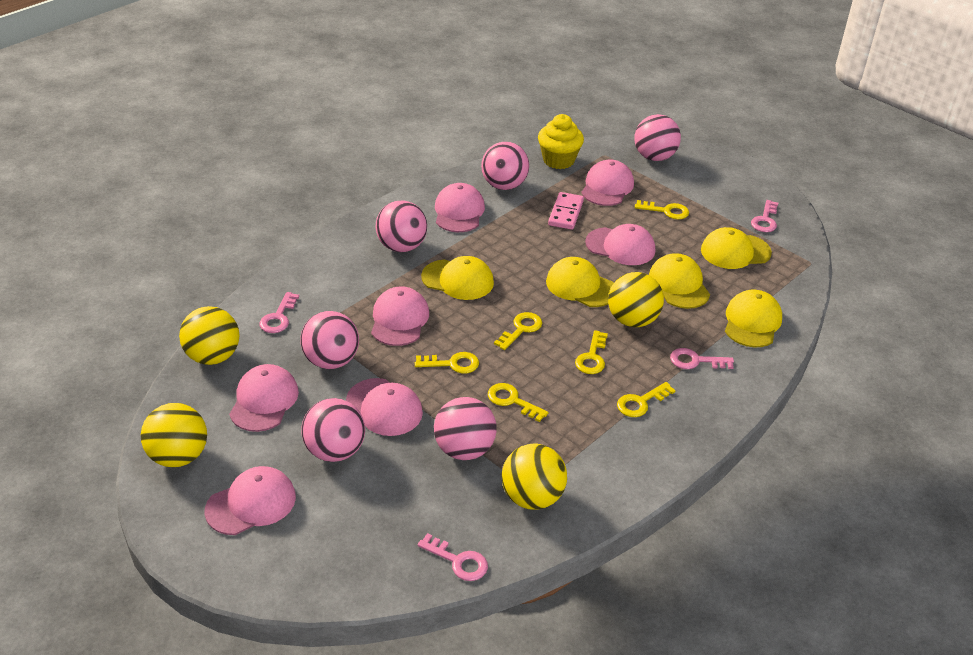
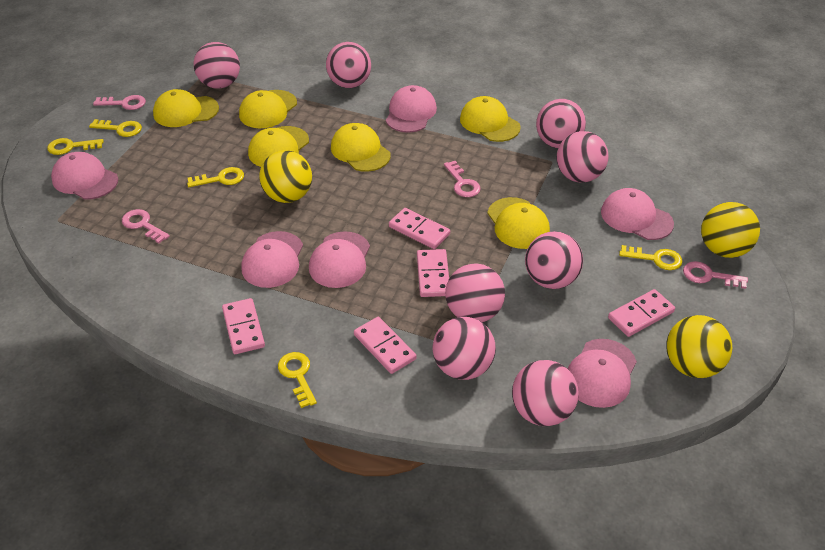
pink ball: [300,311,359,369] [301,398,365,462] [376,200,427,252] [434,397,497,460] [481,142,529,190] [634,114,681,161] = 6 -> [194,42,240,89] [326,42,371,88] [432,317,496,380] [445,263,505,322] [512,360,579,426] [525,231,583,289] [536,99,586,148] [556,131,608,183] = 8
pink cap: [205,466,296,535] [229,364,299,432] [346,378,423,436] [371,287,429,346] [435,183,485,232] [581,159,634,206] [585,224,655,265] = 7 -> [51,152,118,200] [241,231,303,288] [309,231,370,288] [386,85,437,133] [568,339,637,408] [601,188,674,240] = 6
pink domino: [548,192,584,230] = 1 -> [222,298,265,354] [354,317,416,374] [389,208,450,249] [417,249,449,297] [608,289,675,337] = 5
yellow ball: [141,403,207,467] [179,306,240,365] [502,444,567,510] [608,272,664,327] = 4 -> [259,150,312,203] [666,315,732,378] [701,202,760,258] = 3
yellow cap: [421,256,494,300] [546,257,614,307] [649,253,710,309] [701,227,772,269] [725,290,782,347] = 5 -> [153,89,219,127] [239,90,297,128] [248,126,309,167] [331,123,391,172] [460,96,521,142] [487,197,550,249] = 6
yellow cupcake: [538,114,584,169] = 1 -> none = 0
yellow key: [415,352,479,374] [488,383,549,422] [494,312,542,350] [575,330,608,374] [617,382,676,417] [635,200,689,219] = 6 -> [47,138,104,155] [89,119,142,137] [187,167,244,187] [278,352,317,408] [619,245,683,270] = 5

